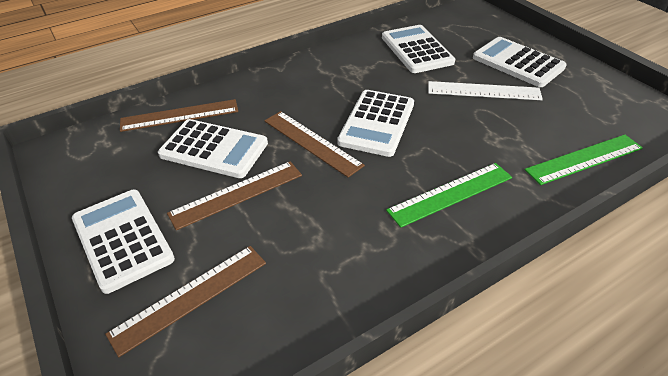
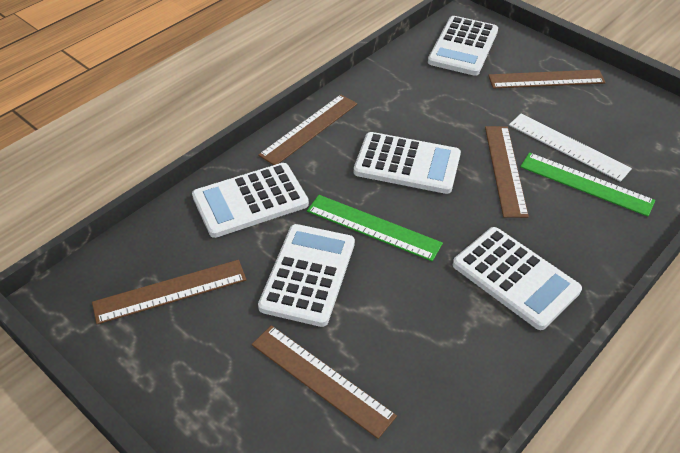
brown ruler: [105,246,266,357] [120,99,238,132] [167,161,302,230] [264,111,365,178] = 4 -> [92,260,246,324] [252,325,397,439] [258,94,357,165] [485,126,529,218] [488,70,606,89] = 5

